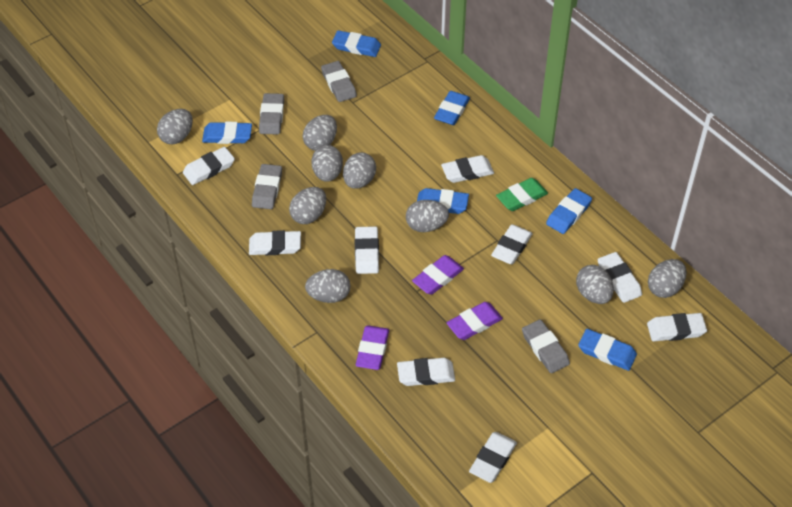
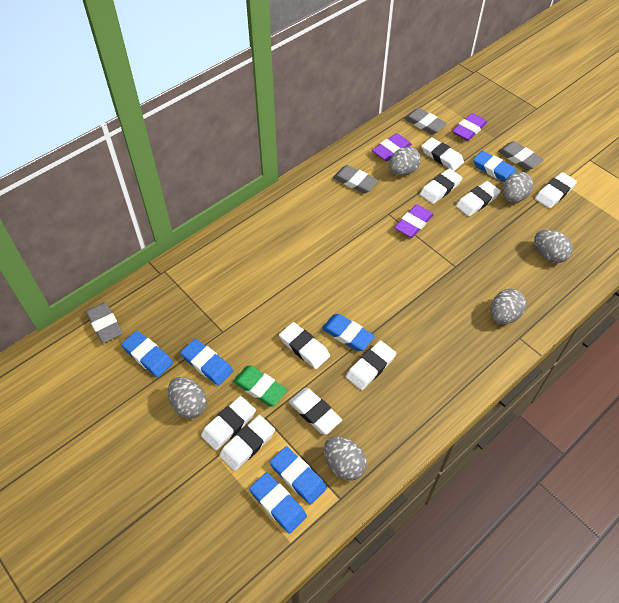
grey egg: [157,109,193,144] [289,187,326,224] [303,115,337,151] [305,269,350,303] [311,145,343,182] [343,152,376,189] [406,200,449,232] [576,265,614,304] [648,259,687,298] = 9 -> [168,377,207,419] [324,436,367,481] [389,147,421,176] [491,289,526,324] [502,172,533,202] [534,230,573,263] = 6

